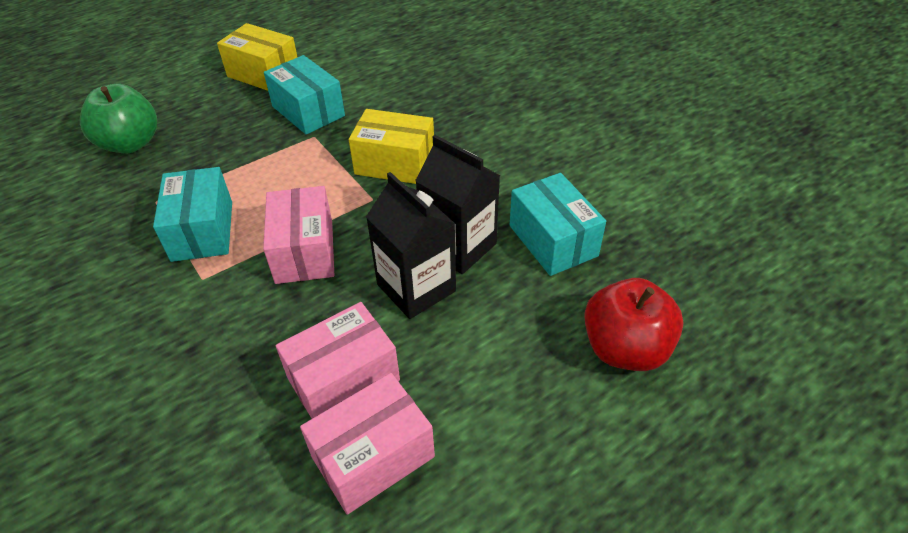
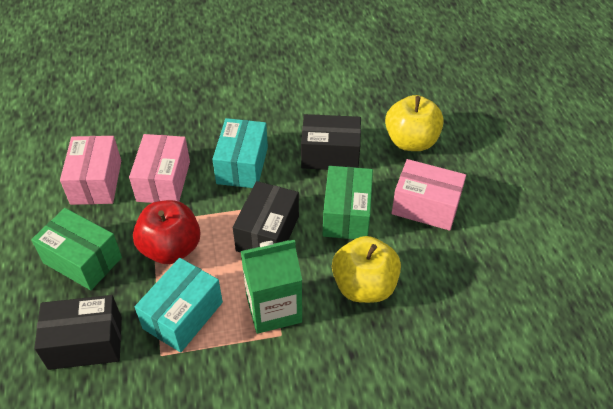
black box: none = 0 -> [34,295,122,370] [233,181,299,253] [301,114,361,170] = 3
black carton: [366,172,456,319] [415,135,500,274] = 2 -> none = 0
green apple: [80,84,157,154] = 1 -> none = 0
green box: none = 0 -> [31,208,122,290] [323,166,373,239] = 2
green carton: none = 0 -> [241,240,302,334] = 1
turquoise box: [153,167,232,262] [264,55,345,135] [510,173,606,276] = 3 -> [135,258,223,353] [212,118,268,188] = 2
yellow apple: none = 0 -> [332,236,401,303] [385,95,444,151] = 2
yellow box: [217,23,297,91] [349,109,434,184] = 2 -> none = 0

